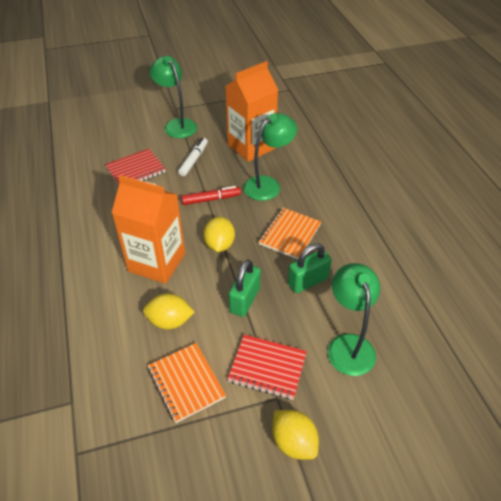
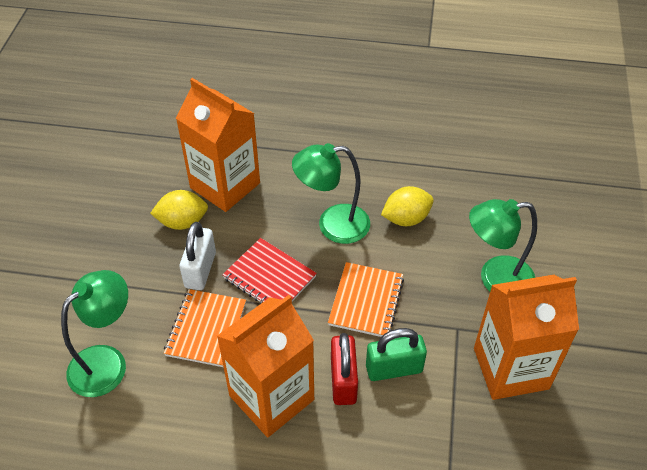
green padlock: [229,259,261,317] [288,243,332,293] = 2 -> [366,328,427,381] = 1
orange carton: [112,175,185,284] [225,61,279,162] = 2 -> [176,78,260,212] [217,295,314,438] [474,275,579,400] = 3
red marker: [181,186,241,205] = 1 -> none = 0
red notebook: [105,149,166,185] [228,335,307,400] = 2 -> [222,238,317,304] = 1
red padlock: none = 0 -> [331,333,358,405] = 1
white marker: [178,138,208,176] = 1 -> none = 0
white padlock: none = 0 -> [179,222,216,290] = 1
yellow lemon: [143,293,195,329] [203,217,235,252] [272,410,319,460] = 3 -> [150,190,208,230] [381,186,434,226] = 2

